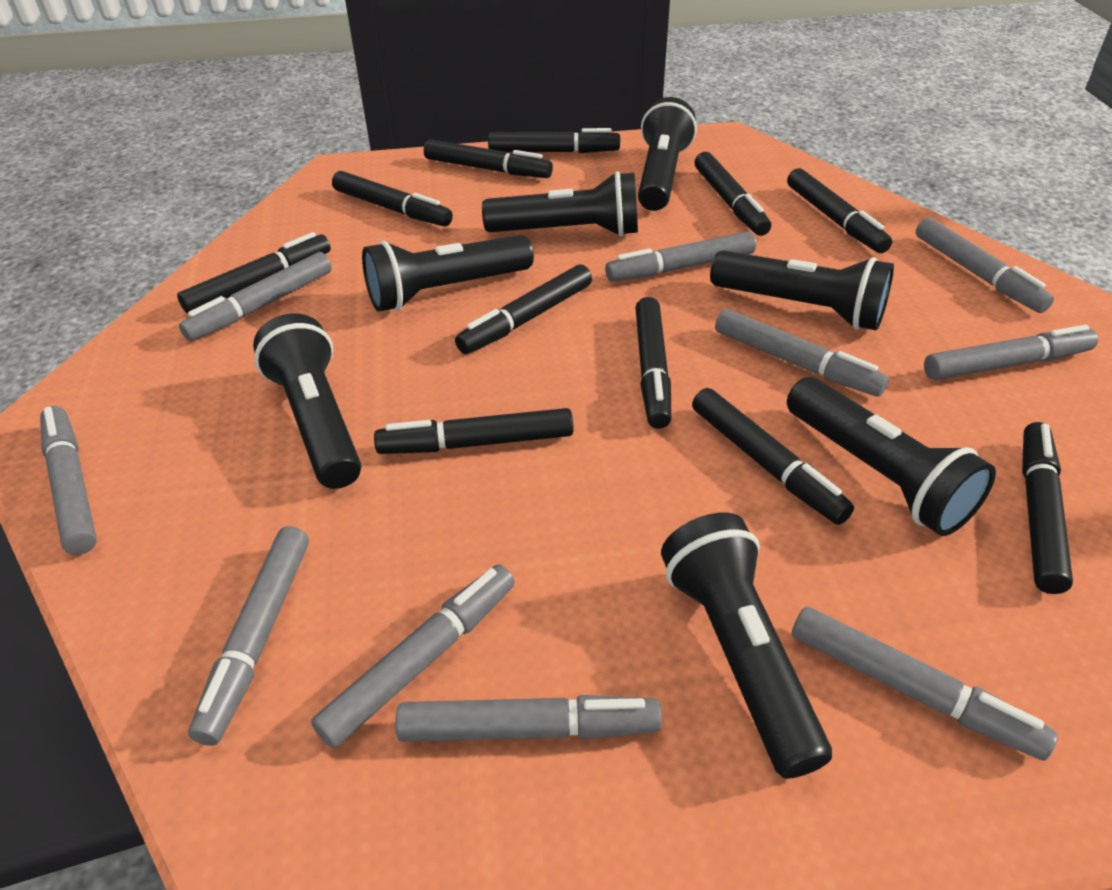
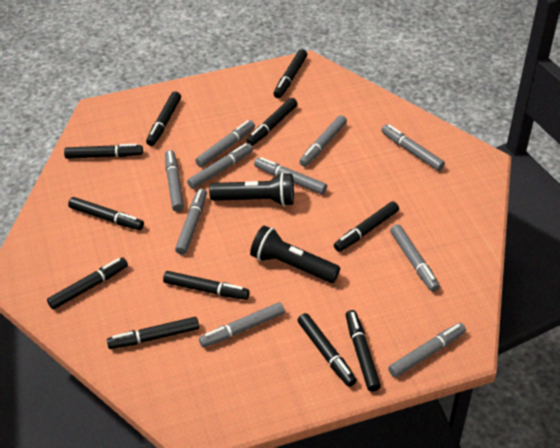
black flashlight: [253,313,361,489] [362,235,534,312] [482,171,638,237] [638,97,697,211] [661,513,832,779] [710,250,894,330] [787,377,996,536] = 7 -> [209,172,294,206] [250,225,340,283] = 2

